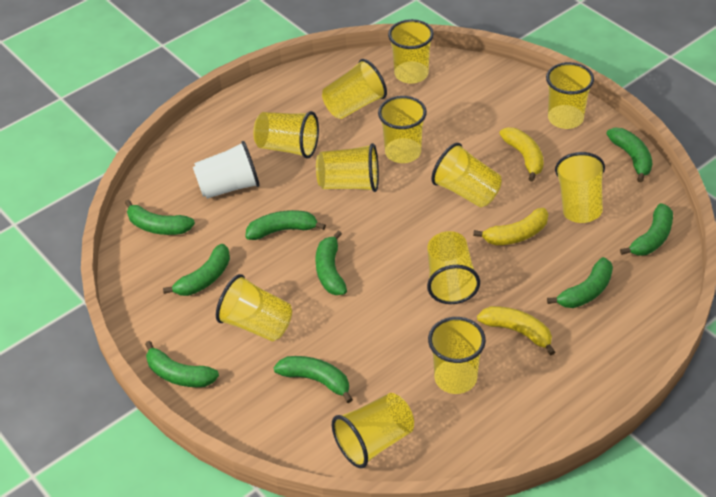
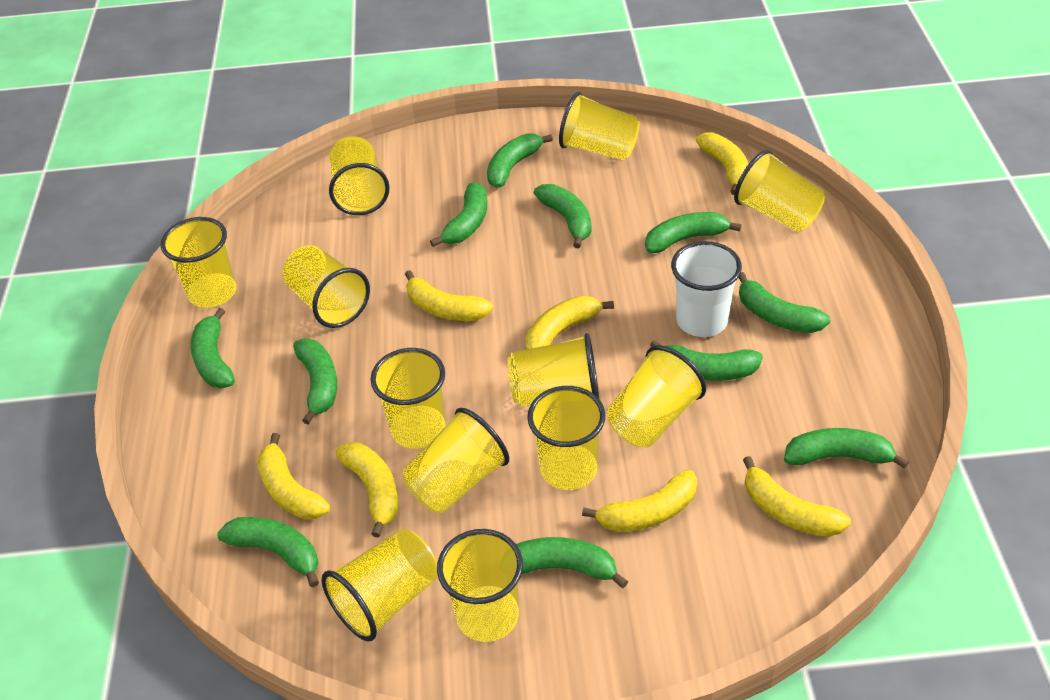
green banana: [125,200,195,235] [145,341,219,387] [163,244,230,296] [246,210,326,240] [273,356,353,403] [315,231,347,295] [547,257,613,308] [606,128,652,183] [620,203,673,256] = 9 -> [191,308,235,388] [217,517,319,587] [293,338,337,425] [430,182,487,247] [487,134,553,188] [516,537,628,588] [534,184,591,248] [645,212,741,253] [650,340,763,381] [738,272,830,333] [784,428,909,469] = 11
yellow banana: [473,208,548,245] [477,306,555,355] [499,127,544,182] = 3 -> [257,433,330,520] [336,442,398,538] [405,270,493,321] [525,296,614,350] [582,470,697,532] [696,133,748,195] [743,456,851,537] = 7

